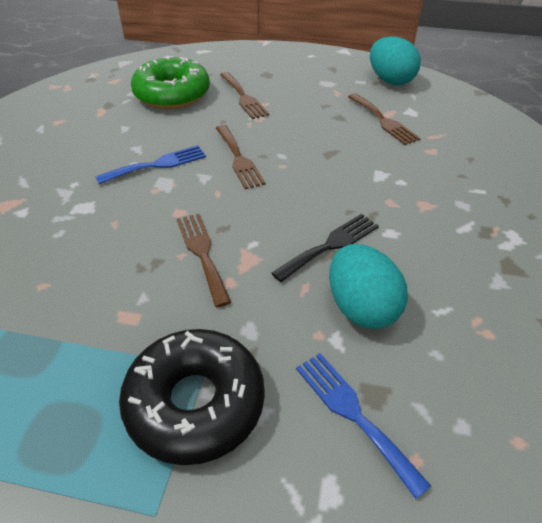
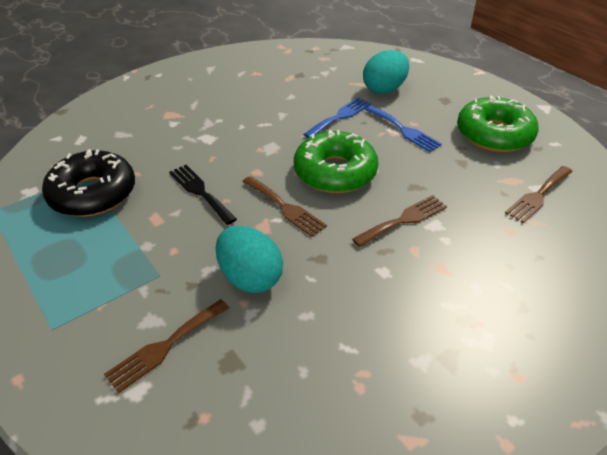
green donut: [131,56,210,109] = 1 -> [294,130,379,193] [457,95,539,152] = 2

